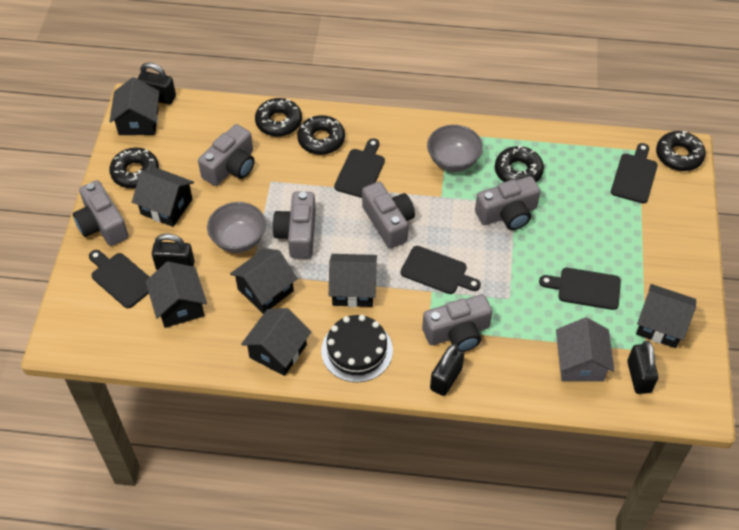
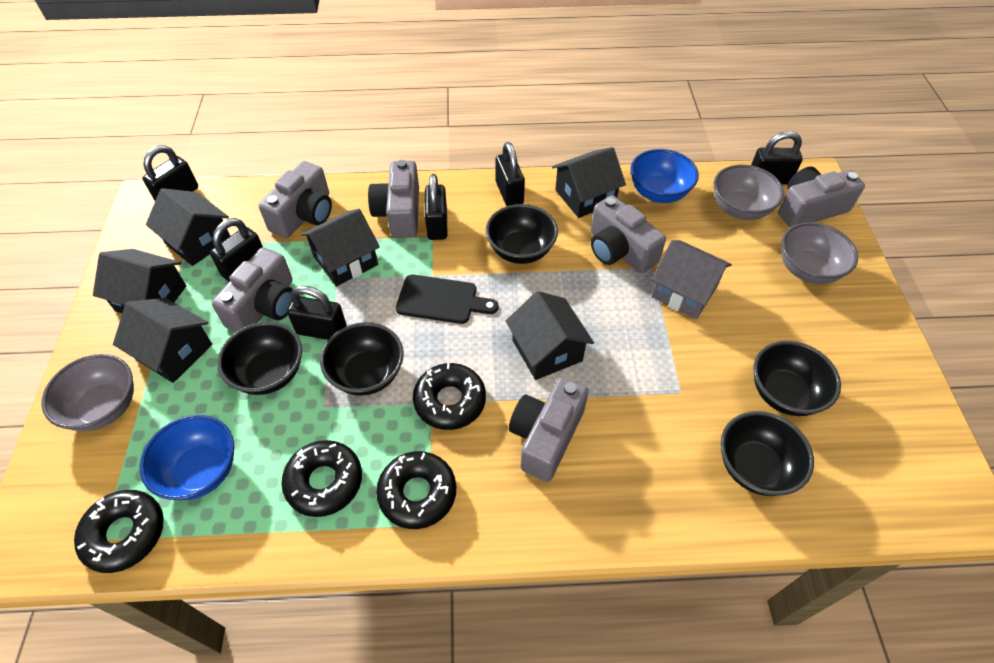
black bowl: none = 0 -> [217,322,302,395] [320,322,404,396] [486,204,558,264] [720,411,814,496] [753,341,841,416] = 5
black cake: [321,315,393,382] = 1 -> none = 0
black cutting board: [89,250,149,308] [334,138,385,198] [401,246,481,294] [539,268,621,310] [611,143,658,204] = 5 -> [396,274,498,324] = 1
black donut: [109,148,159,188] [255,98,302,137] [297,115,345,155] [495,145,544,182] [656,131,706,171] = 5 -> [74,490,164,573] [281,440,362,517] [376,451,456,529] [413,363,486,430] = 4
black house: [109,77,160,135] [132,168,194,227] [146,261,207,328] [230,248,298,314] [241,308,311,376] [329,254,377,307] [636,284,696,348] = 7 -> [93,249,186,313] [113,298,212,383] [146,188,230,266] [301,209,380,286] [506,291,594,380] [552,147,626,218] = 6
black padlock: [137,62,176,105] [152,234,194,270] [430,344,464,396] [627,341,658,394] = 4 -> [142,145,198,201] [210,218,263,282] [287,286,347,340] [425,174,447,240] [495,142,525,206] [751,131,803,184] = 6
blue bowl: none = 0 -> [140,415,234,500] [630,149,699,203] = 2
grey bowl: [207,202,266,253] [427,125,483,172] = 2 -> [41,354,134,431] [714,164,784,220] [781,222,858,284] = 3

